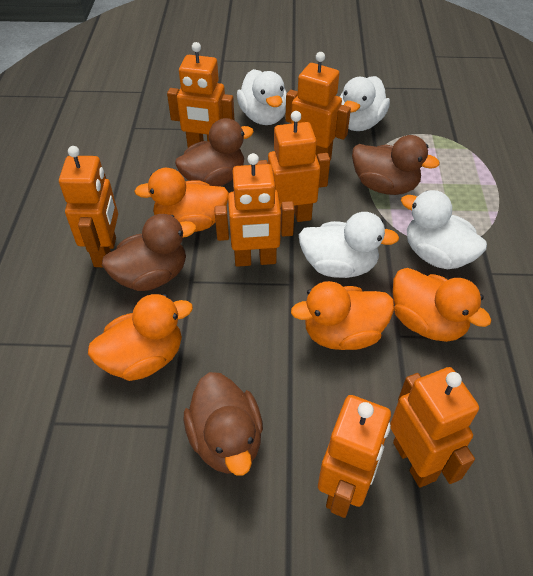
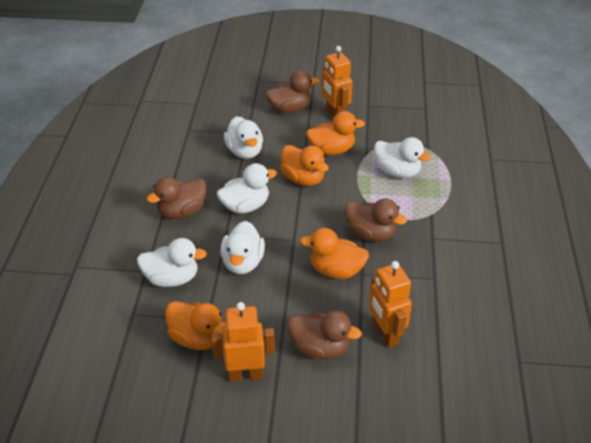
orange robot: [59,146,118,267] [167,42,235,148] [214,153,295,267] [256,111,330,222] [285,52,351,161] [318,395,391,518] [390,367,479,488] = 7 -> [211,302,275,382] [322,46,352,118] [369,261,412,348] = 3
white duck: [237,69,287,125] [299,212,399,278] [340,76,390,131] [401,190,487,269] = 4 -> [137,238,207,287] [217,163,277,213] [220,221,265,274] [224,116,263,159] [374,137,431,178] = 5

